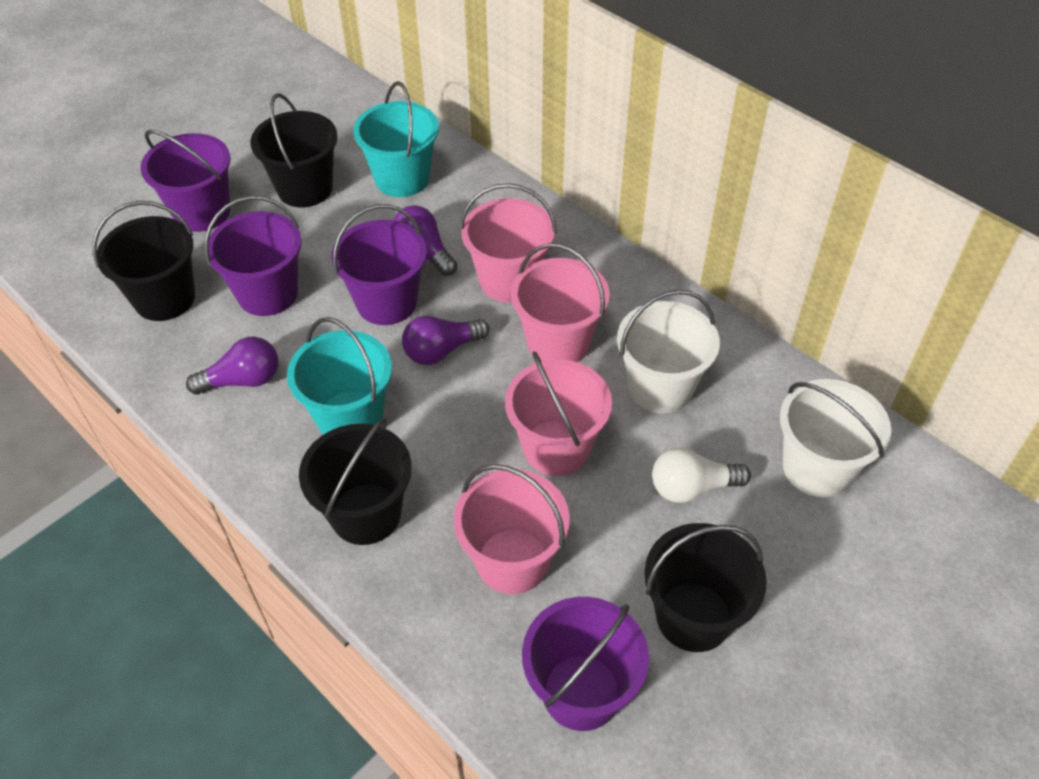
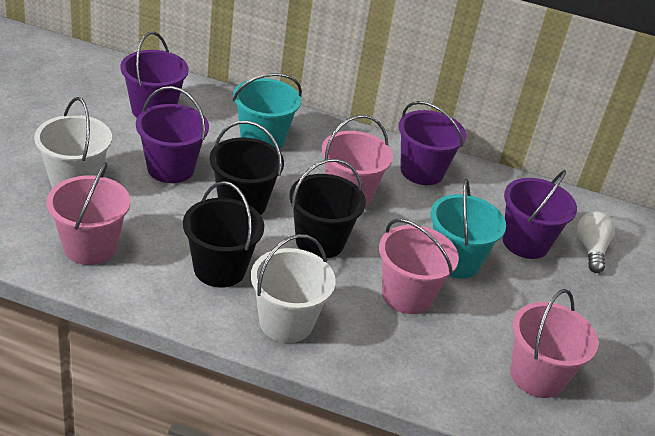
black bucket: [93,201,195,321] [250,93,338,207] [299,419,412,545] [644,523,767,652] = 4 -> [183,181,264,288] [209,121,284,215] [289,159,366,259] = 3
purple light bulb: [186,336,278,395] [393,205,458,276] [402,316,490,365] = 3 -> none = 0

